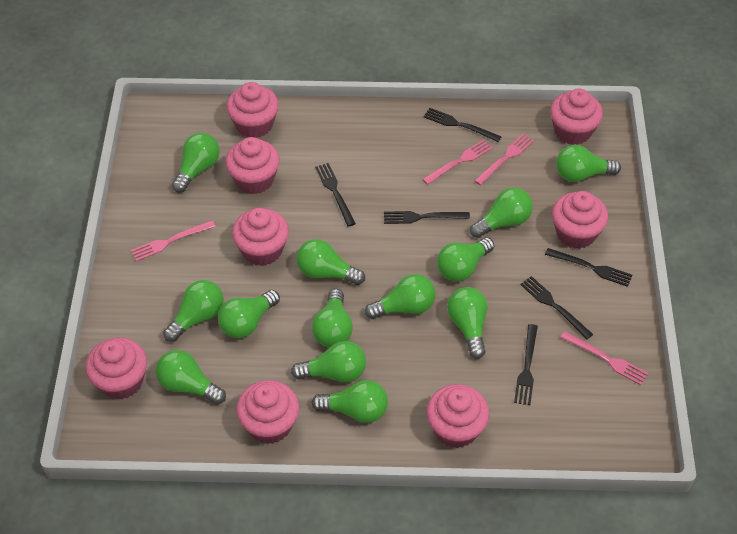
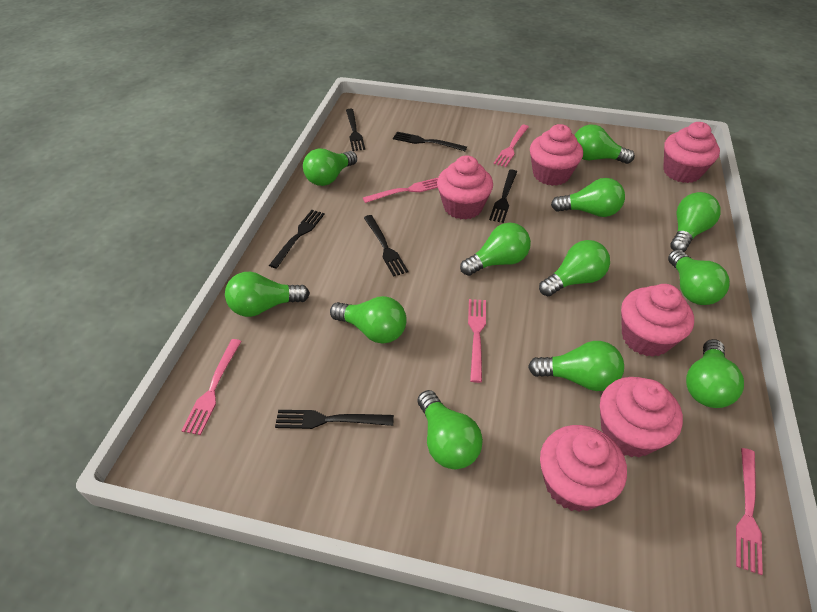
green light bulb: [156,350,226,405] [163,280,224,342] [172,133,220,193] [218,290,280,338] [291,341,366,383] [297,239,365,285] [312,289,353,348] [312,380,388,423] [365,274,435,319] [437,237,494,282] [447,287,487,359] [470,187,533,238] [556,145,621,182] = 13 -> [225,272,310,317] [303,148,357,186] [330,296,407,343] [418,390,483,469] [460,223,531,276] [528,341,624,391] [539,240,610,296] [551,178,625,217] [574,125,635,164] [668,249,730,305] [670,192,721,252] [686,339,744,408] = 12
pink cupcake: [86,337,147,400] [225,137,280,194] [226,82,279,138] [232,208,289,266] [237,380,299,444] [427,384,489,448] [550,88,603,145] [552,191,608,249] = 8 -> [437,155,493,220] [530,124,583,186] [540,425,627,512] [600,377,683,458] [621,284,694,357] [663,122,720,183] = 6
pink fork: [131,220,216,261] [422,140,493,185] [475,134,534,185] [560,331,648,385] = 4 -> [181,339,242,435] [363,178,438,203] [468,299,486,383] [494,125,529,167] [736,448,763,575] = 5

